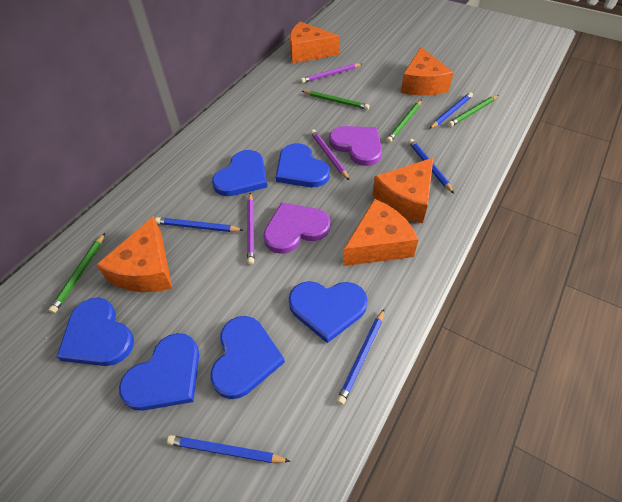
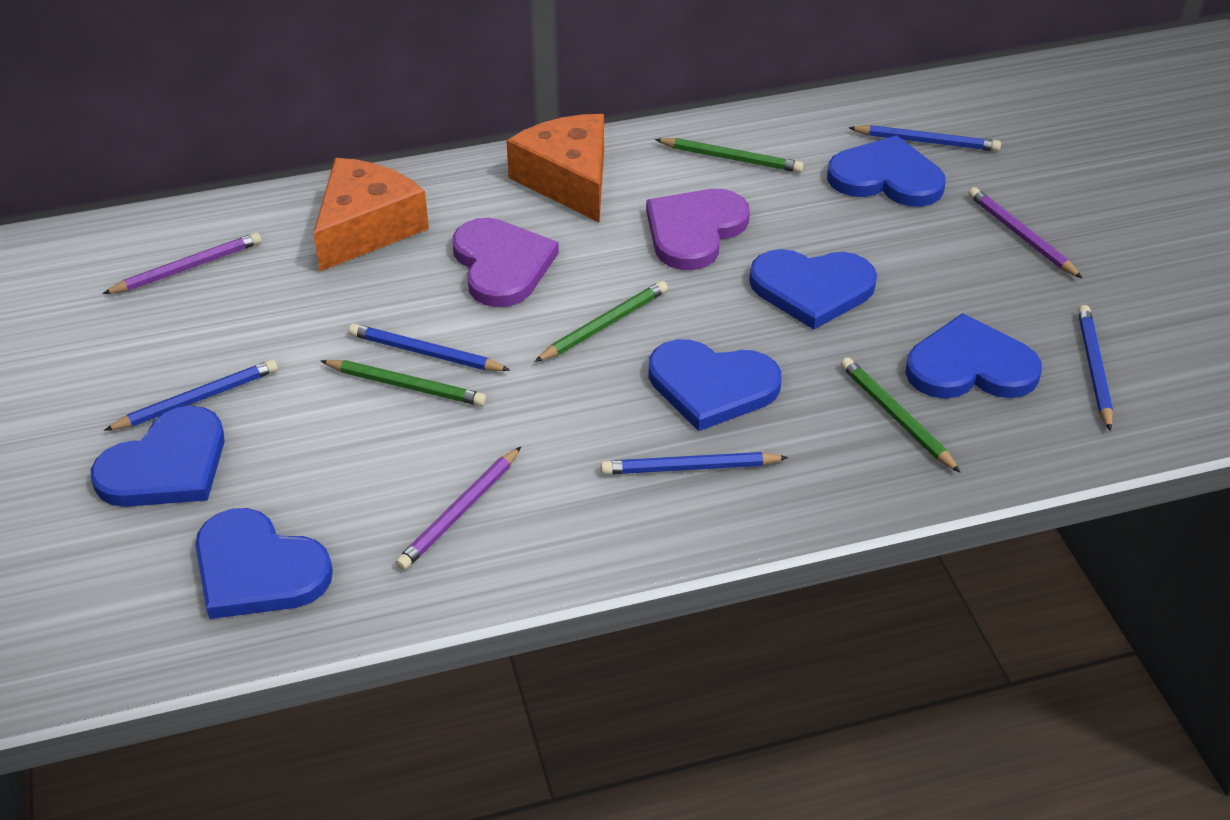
orange cheese: [96,216,172,292] [290,22,340,63] [343,199,419,266] [372,158,433,223] [401,47,454,96] = 5 -> [313,158,429,271] [506,114,604,223] = 2

